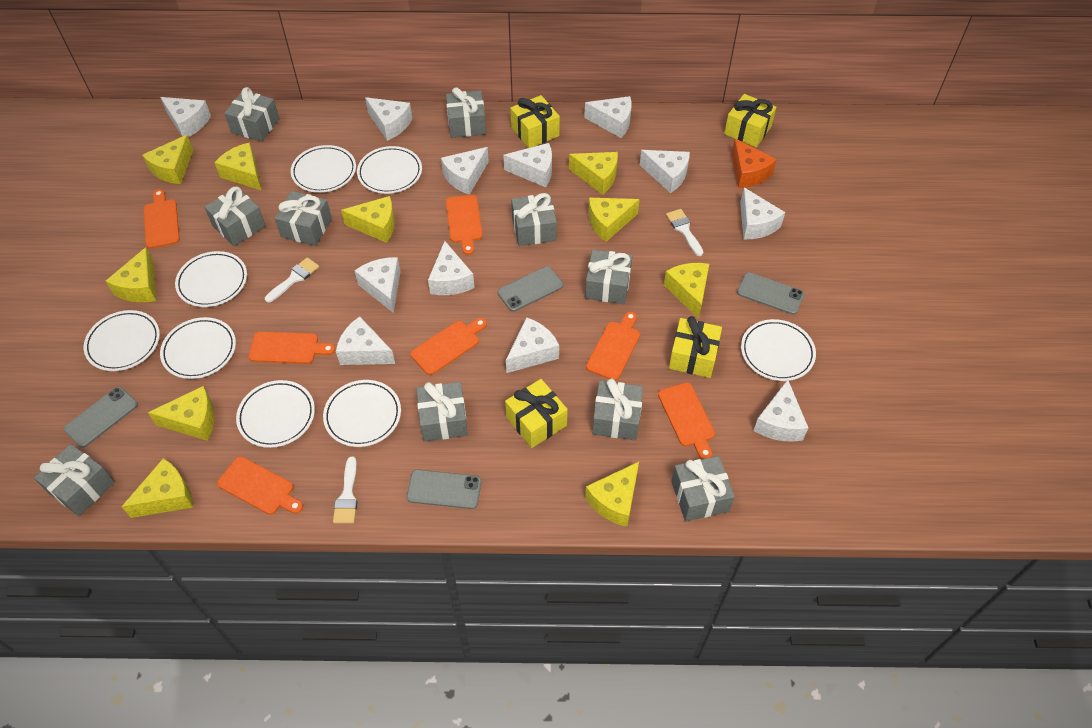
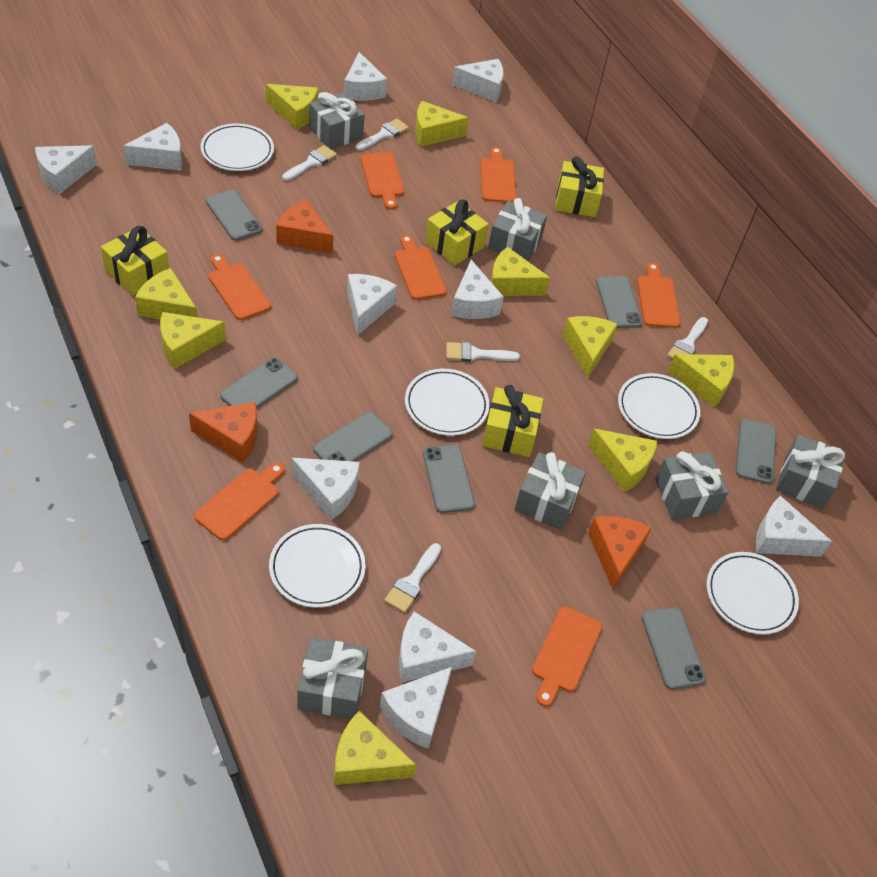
grey gift: [34,444,115,516] [204,187,266,246] [224,87,280,142] [274,191,332,246] [416,382,468,442] [446,87,486,138] [511,193,557,246] [585,249,632,304] [592,379,643,440] [671,456,735,521] = 10 -> [297,637,368,719] [309,92,365,149] [488,198,547,262] [515,452,586,530] [655,451,729,520] [776,434,846,508] = 6
grey phone: [64,387,138,448] [407,470,481,509] [498,266,563,312] [737,272,804,315] = 4 -> [206,190,262,241] [220,358,298,409] [313,412,393,461] [423,445,475,513] [596,276,642,328] [641,607,706,689] [736,419,777,484] = 7
orange cheese: [732,139,777,188] = 1 -> [189,402,257,463] [276,200,334,254] [588,516,652,590] = 3
white brush: [265,257,319,303] [333,456,357,524] [666,209,703,256] = 3 -> [282,145,337,181] [356,118,409,151] [384,543,441,613] [446,342,520,362] [667,317,708,359] = 5
white cheese: [160,97,211,137] [336,316,395,365] [354,257,401,313] [365,97,412,141] [428,241,475,295] [441,147,489,195] [503,143,552,187] [506,318,559,373] [584,96,632,138] [640,150,690,193] [740,188,785,239] [753,380,808,442] = 12 -> [35,145,97,194] [124,123,182,170] [291,458,360,520] [344,52,387,101] [347,274,397,335] [380,667,452,749] [399,611,476,682] [451,260,504,319] [452,59,503,102] [756,496,832,557] = 10
white plate: [84,310,160,371] [160,317,236,379] [175,251,247,307] [236,380,315,448] [291,145,356,193] [323,380,401,447] [357,146,422,194] [741,319,816,381] = 8 -> [201,123,274,171] [269,524,366,608] [405,369,490,436] [618,373,700,439] [707,552,799,635] = 5
yellow cheese: [106,247,156,302] [121,458,193,518] [142,135,193,184] [148,386,215,441] [214,142,262,191] [341,196,395,243] [569,152,618,195] [585,462,639,527] [588,198,640,242] [664,263,709,319] = 10 -> [135,268,197,319] [160,312,226,369] [266,84,318,130] [334,711,416,785] [415,101,469,147] [491,247,550,296] [563,316,618,378] [588,429,657,492] [668,354,734,407] = 9

